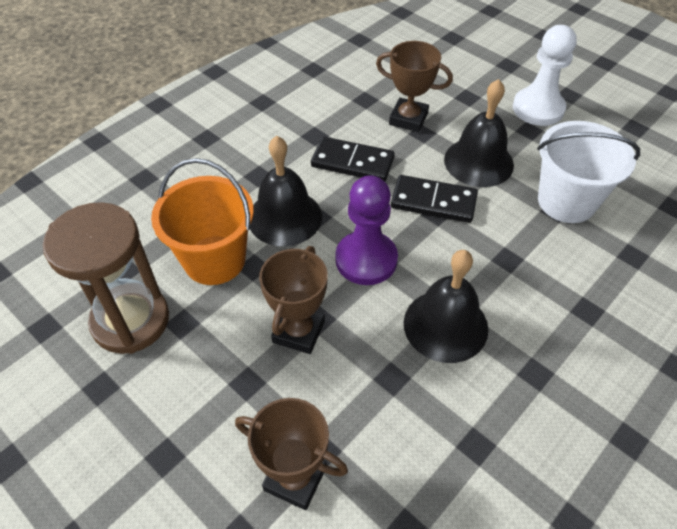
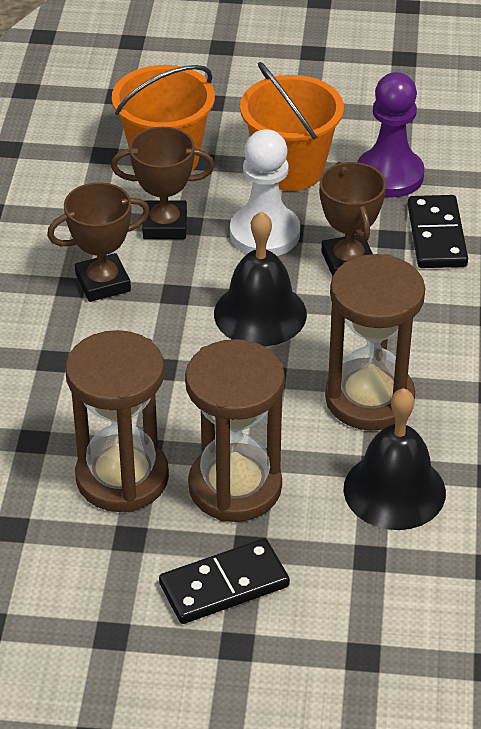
black bell: [250,136,322,246] [404,250,488,363] [444,79,514,187] = 3 -> [214,211,307,346] [344,388,446,530] = 2
brown hourglass: [43,202,169,354] = 1 -> [65,330,169,512] [185,339,285,522] [325,254,425,431] = 3
orange bucket: [151,158,254,285] = 1 -> [112,65,215,172] [240,62,344,191] = 2
white bucket: [537,121,640,223] = 1 -> none = 0

